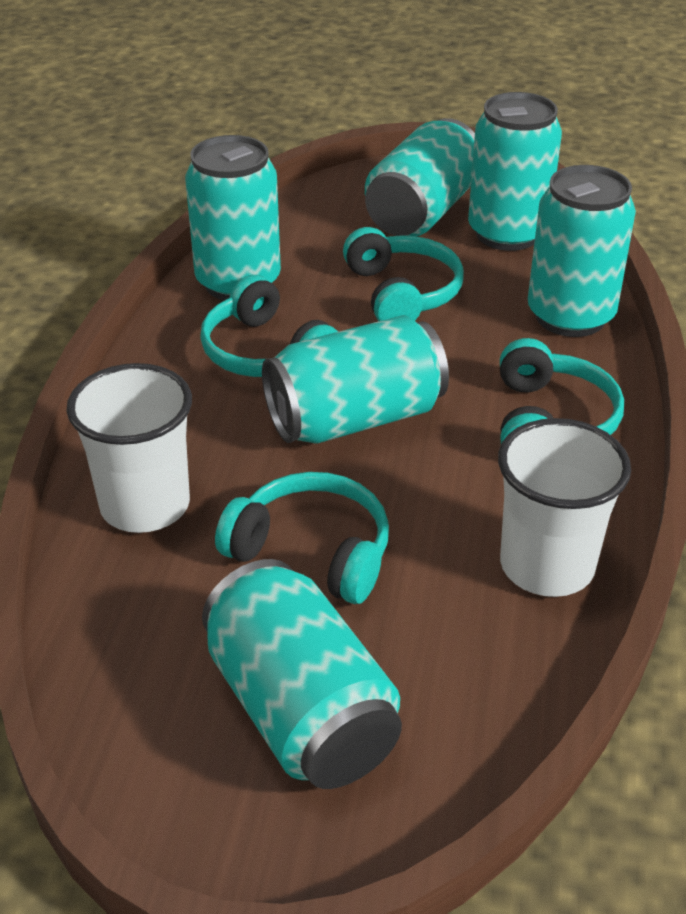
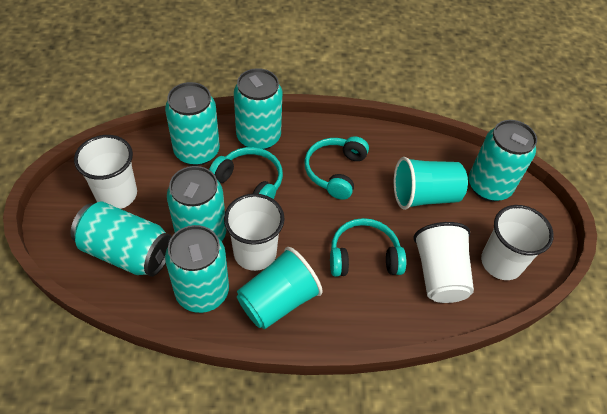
turquoise cup: none = 0 -> [237,247,322,329] [394,157,468,210] = 2
turquoise headphones: [200,275,338,377] [215,472,389,604] [343,227,464,321] [500,338,624,444] = 4 -> [209,147,283,199] [304,136,369,200] [330,218,406,277] = 3
white cup: [66,363,192,533] [498,418,631,597] = 2 -> [74,135,137,209] [224,194,285,271] [414,222,474,303] [481,205,554,280] = 4

